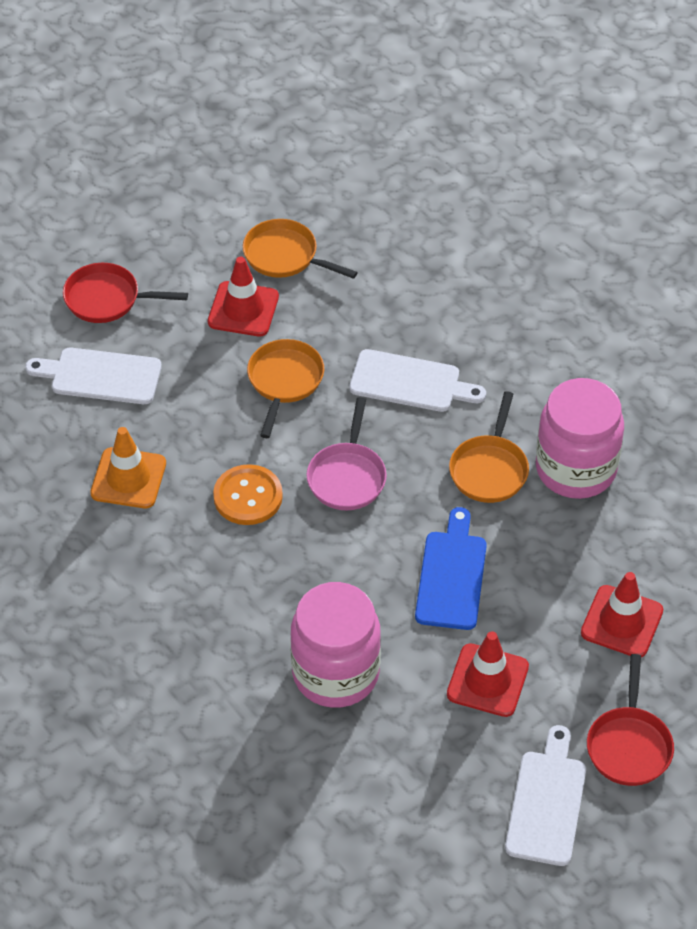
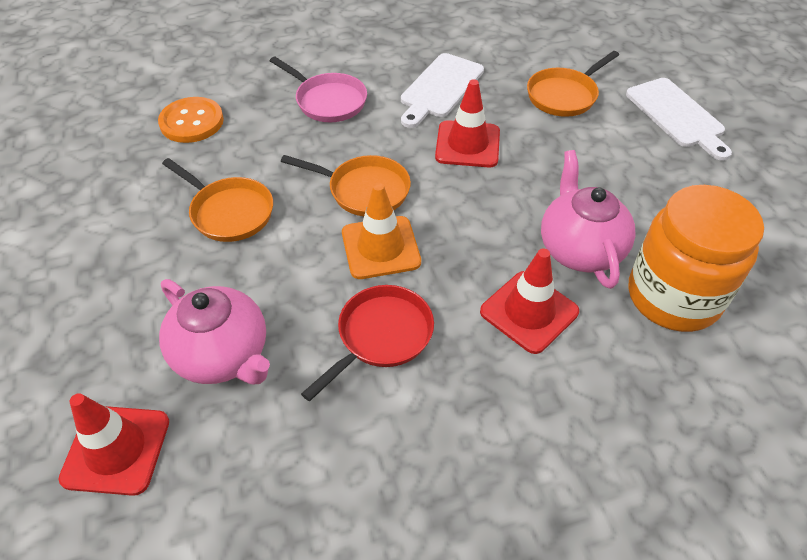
blue cutting board: [415,507,487,630] = 1 -> none = 0
orange jar: none = 0 -> [629,185,764,332] = 1
pink jar: [290,582,381,708] [536,378,624,499] = 2 -> none = 0
pink teapot: none = 0 -> [159,279,270,384] [541,150,636,289] = 2
red pan: [63,263,188,323] [587,654,674,786] = 2 -> [301,285,434,401] = 1
white cutting board: [25,348,162,404] [349,349,486,412] [505,725,586,866] = 3 -> [401,53,484,128] [626,78,732,161] = 2

